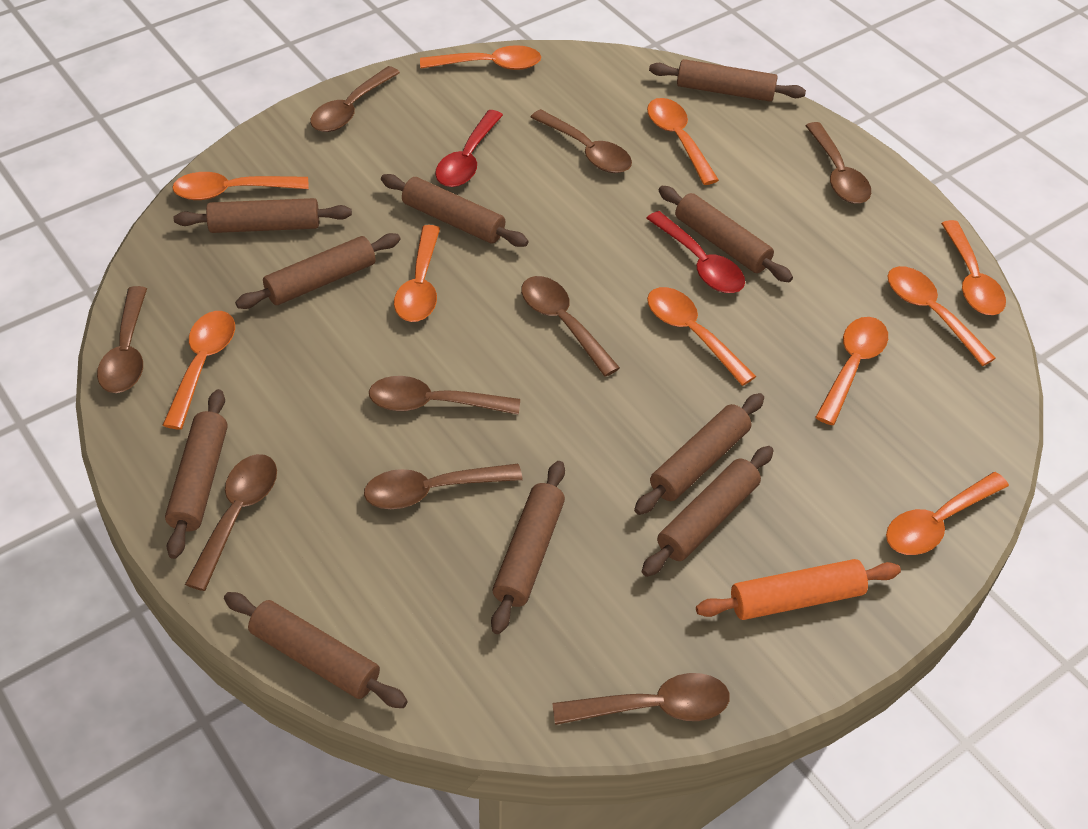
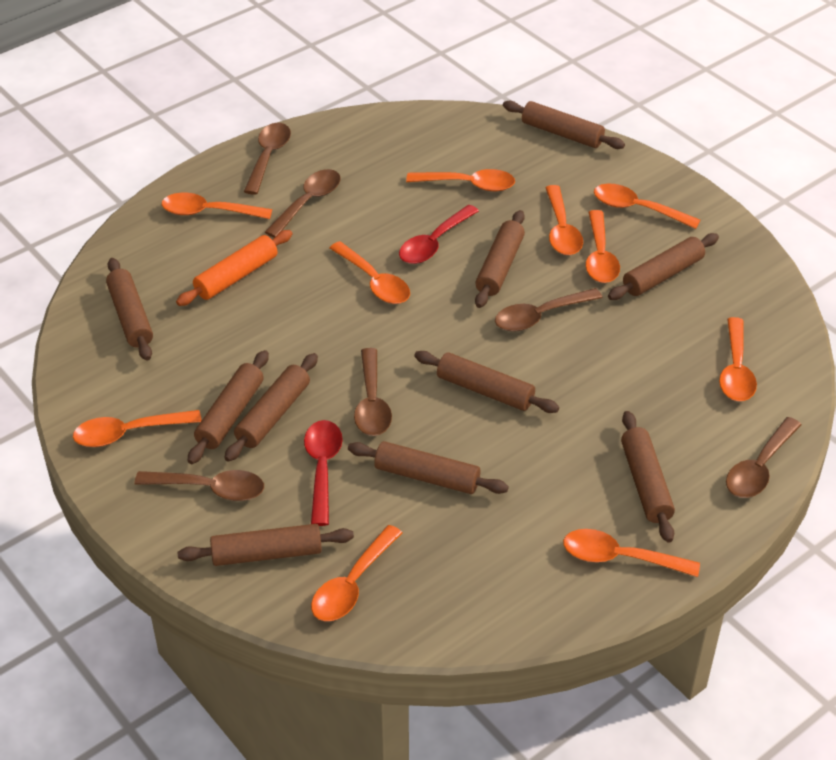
brown spoon: [97,286,147,393] [185,454,277,591] [310,66,400,132] [364,464,522,509] [369,376,520,415] [521,276,620,377] [530,109,632,173] [552,673,730,725] [805,122,871,204] = 9 -> [134,470,264,501] [244,123,291,195] [265,169,341,238] [354,348,392,436] [495,288,603,332] [726,417,801,498] = 6

